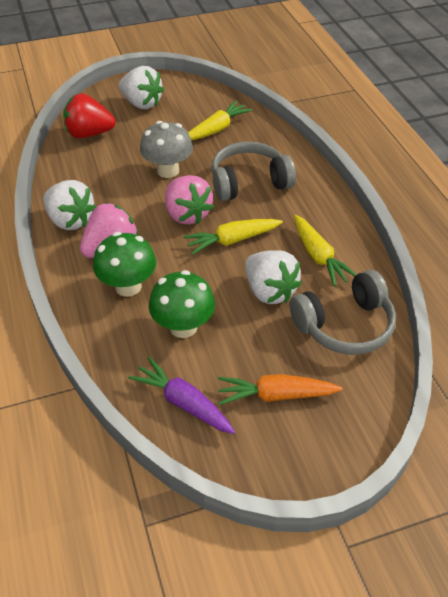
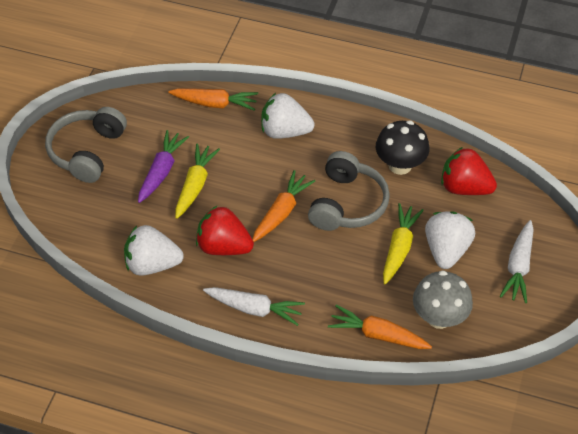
black mushroom: none = 0 -> [376,120,429,175] = 1
green mushroom: [93,232,156,297] [149,270,215,338] = 2 -> none = 0
orange carrot: [218,374,343,405] = 1 -> [168,88,258,111] [252,170,315,242] [328,305,432,349] = 3
pink strawberry: [80,202,139,258] [165,175,214,224] = 2 -> none = 0
red strawberry: [63,93,116,138] = 1 -> [196,206,254,255] [441,147,497,195] = 2
white carrot: none = 0 -> [203,287,305,326] [500,220,534,303] = 2
yellow carrot: [183,219,283,255] [188,101,252,141] [294,215,357,287] = 3 -> [175,143,220,219] [383,203,424,284] = 2

